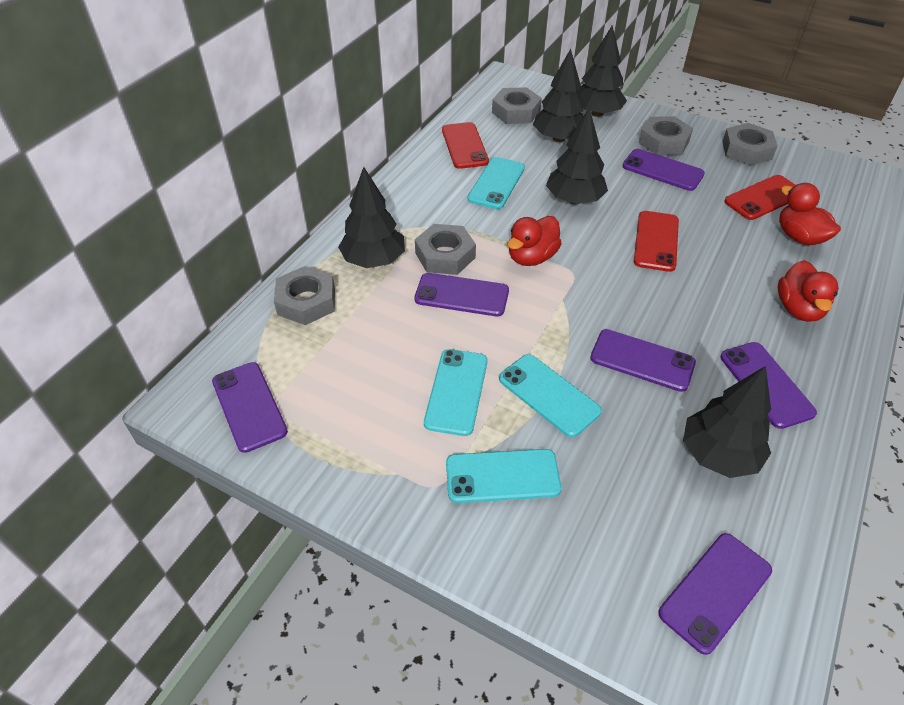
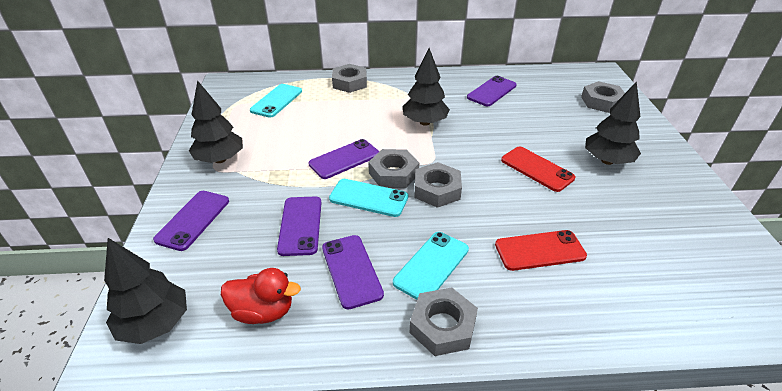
black tree: [338,167,405,268] [533,49,585,142] [546,107,608,205] [578,26,627,117] [683,366,771,478] = 5 -> [104,238,187,344] [189,80,243,163] [403,48,450,126] [585,81,641,165] = 4
purple phone: [212,362,288,453] [414,273,509,317] [590,329,696,392] [623,149,705,191] [658,533,772,655] [721,342,817,429] = 6 -> [153,191,229,251] [277,197,321,256] [309,139,379,179] [322,235,384,309] [467,76,517,106] = 5
red duck: [508,216,562,266] [778,260,839,322] [779,183,841,245] = 3 -> [221,268,301,324] = 1
red phone: [442,122,489,169] [634,211,679,272] [724,175,796,220] = 3 -> [495,230,587,271] [501,147,575,192] = 2
turquoise phone: [424,349,487,436] [446,449,561,503] [468,157,525,209] [499,354,602,437] = 4 -> [250,84,302,118] [329,179,408,217] [393,232,469,300] = 3

